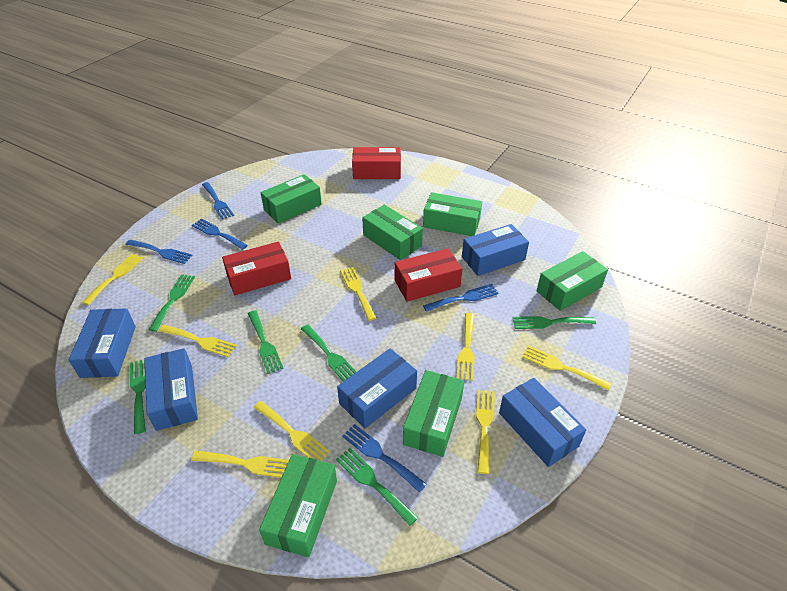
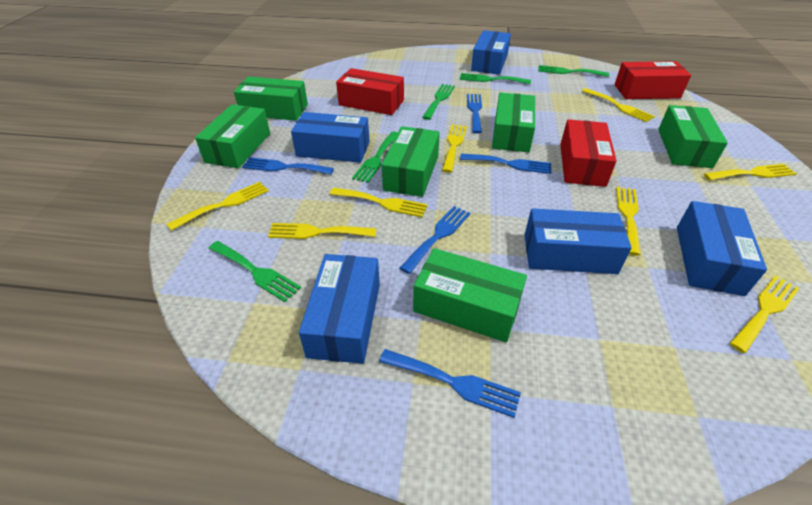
green fork: [130,360,146,434] [149,274,195,332] [248,310,284,374] [301,324,356,381] [336,448,418,526] [513,316,596,329] = 6 -> [208,241,301,302] [352,132,398,183] [422,84,455,120] [460,73,531,84] [538,65,609,77] = 5

